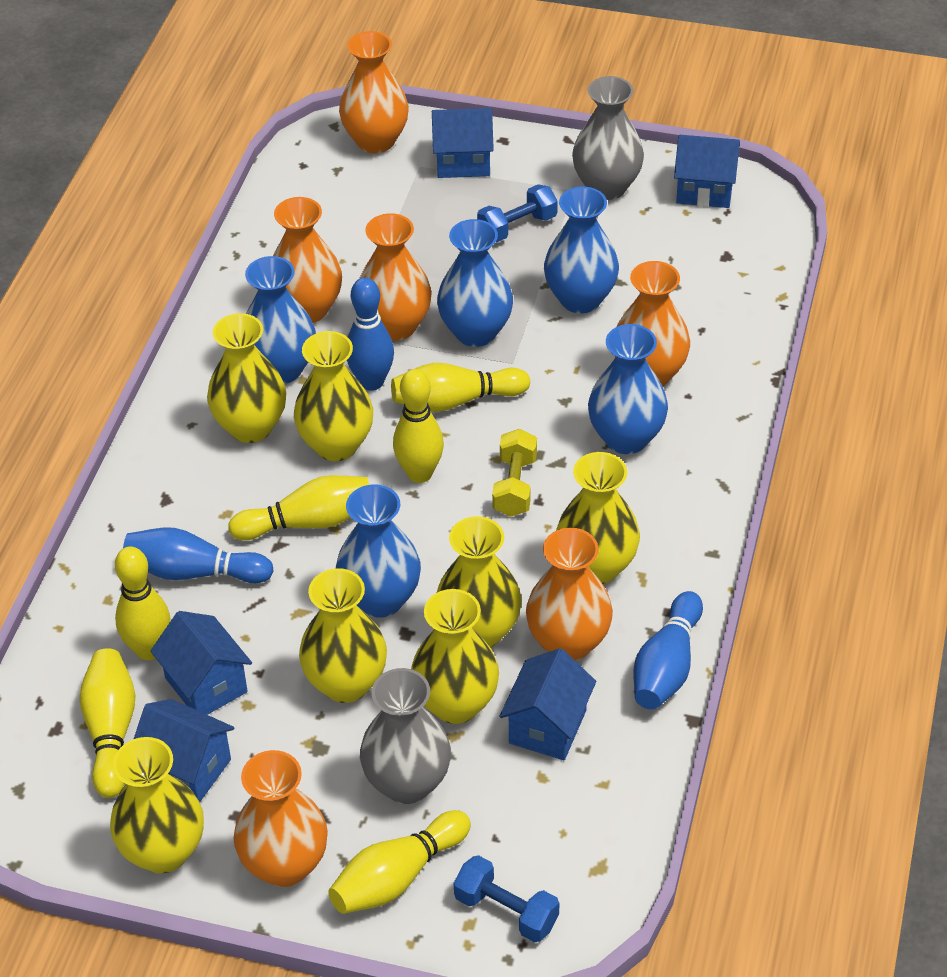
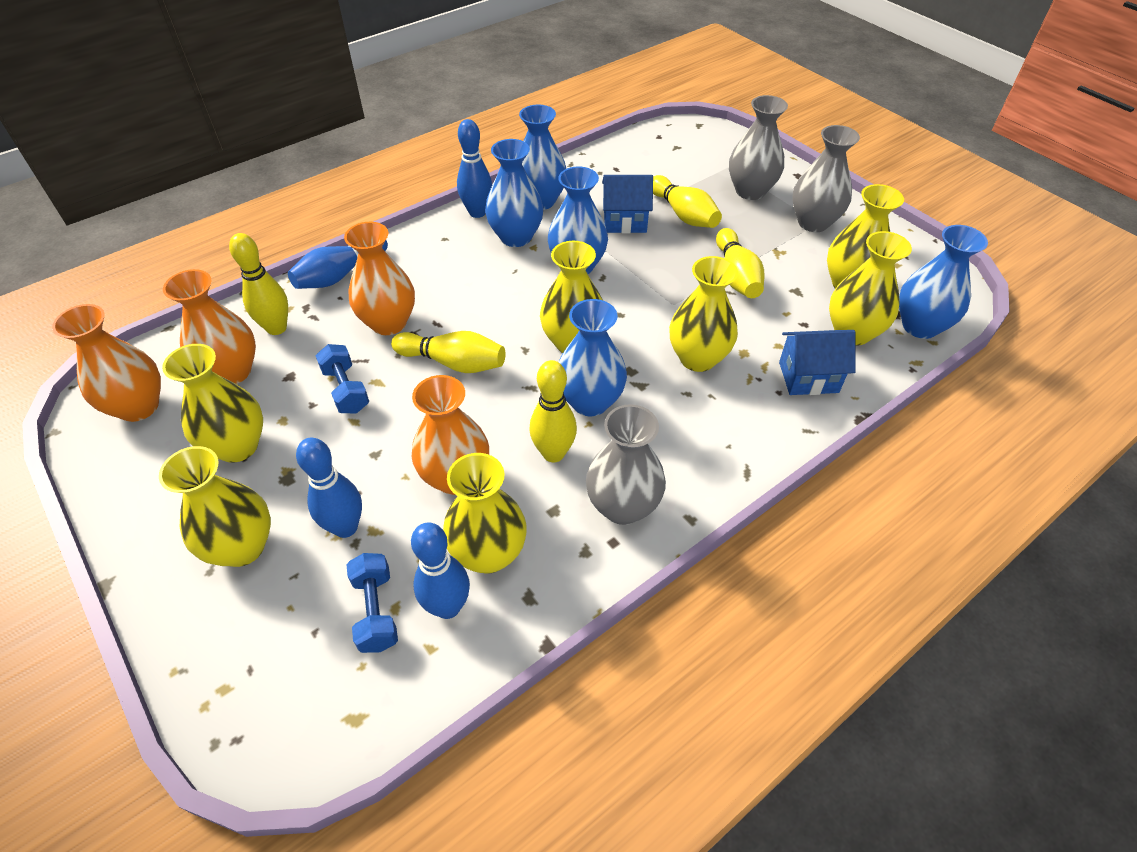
blue bowling pin: [123,528,274,583] [347,277,394,391] [634,591,703,709] = 3 -> [288,241,388,289] [296,438,362,538] [411,522,470,619] [457,119,492,218] = 4
blue house: [134,699,234,802] [151,611,252,715] [432,108,494,178] [499,648,596,760] [674,135,740,208] = 5 -> [602,175,653,233] [779,330,855,395] = 2
grey vase: [360,668,451,804] [572,76,644,200] = 2 -> [586,404,666,525] [729,95,788,200] [792,125,860,232] = 3
orange vase: [233,750,328,887] [273,197,342,323] [339,31,409,153] [359,213,432,341] [526,528,613,661] [617,261,690,386] = 6 -> [52,304,161,422] [163,269,256,384] [344,222,415,335] [412,375,489,495] = 4
yellow bowling pin: [79,648,136,798] [115,546,171,660] [228,475,369,540] [328,810,471,914] [391,363,530,412] [393,369,444,483] = 6 -> [229,233,288,335] [391,331,506,373] [529,360,577,462] [653,175,722,228] [716,228,764,298] = 5
yellow dumbbell: [492,429,537,517] = 1 -> none = 0

